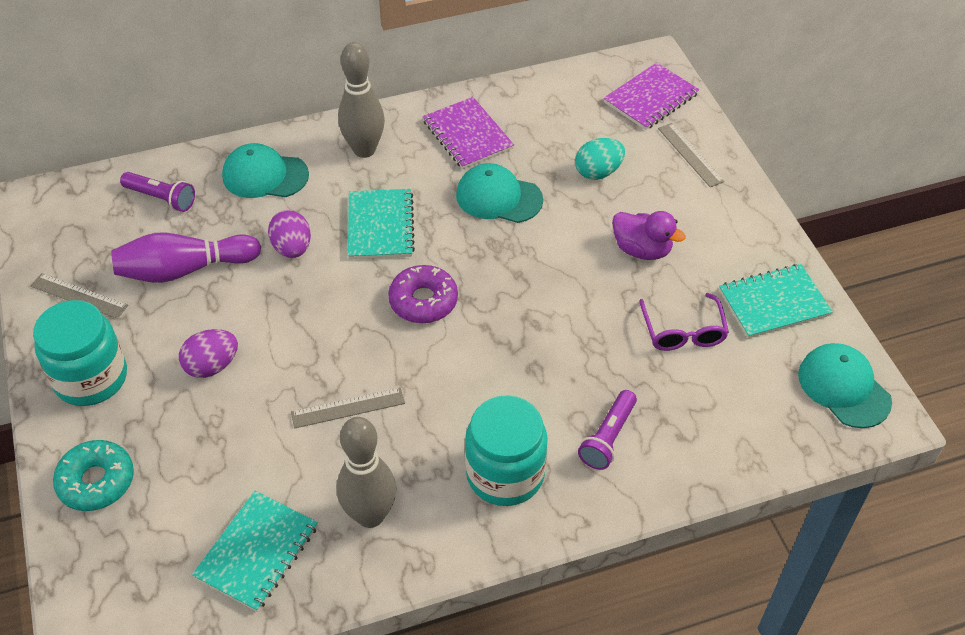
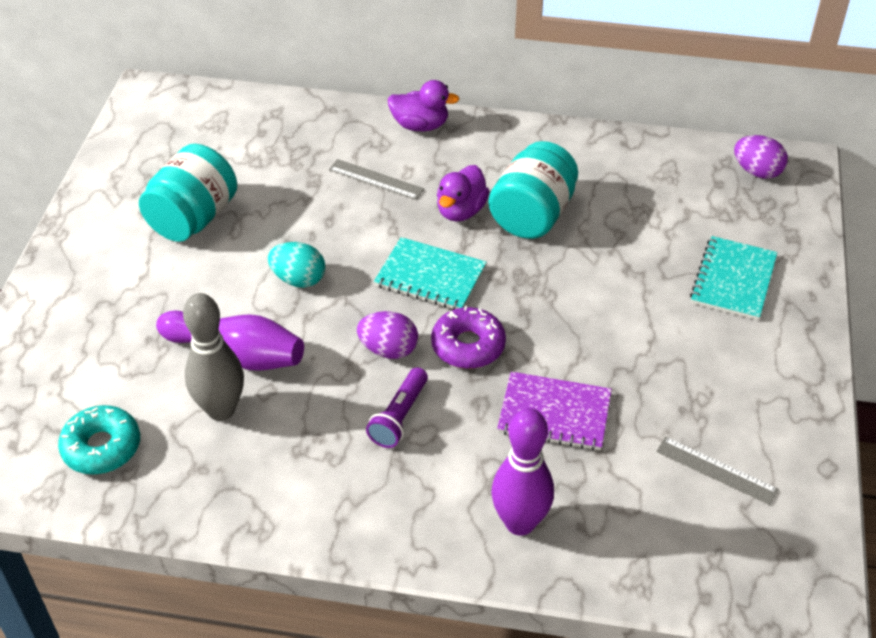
grey bowling pin: [337,417,396,528] [338,42,385,158] = 2 -> [183,293,244,421] = 1
grey ruler: [31,273,128,319] [291,387,405,428] [658,123,724,187] = 3 -> [329,159,424,200] [656,437,778,505] = 2
purple bowling pin: [111,233,261,283] = 1 -> [156,310,304,371] [491,408,554,536] = 2
purple duck: [612,211,686,260] = 1 -> [388,80,460,131] [437,165,490,222] = 2
purple flashlight: [120,172,195,212] [578,390,637,470] = 2 -> [366,367,428,448] = 1
purple glasses: [639,293,729,351] = 1 -> none = 0
purple notebook: [423,97,514,169] [603,62,699,130] = 2 -> [497,372,612,451] = 1
turquoise cap: [222,143,309,198] [456,163,543,223] [798,343,892,428] = 3 -> none = 0
turquoise notebook: [192,491,318,612] [348,189,415,259] [719,264,833,338] = 3 -> [374,237,487,310] [690,236,778,320] = 2

